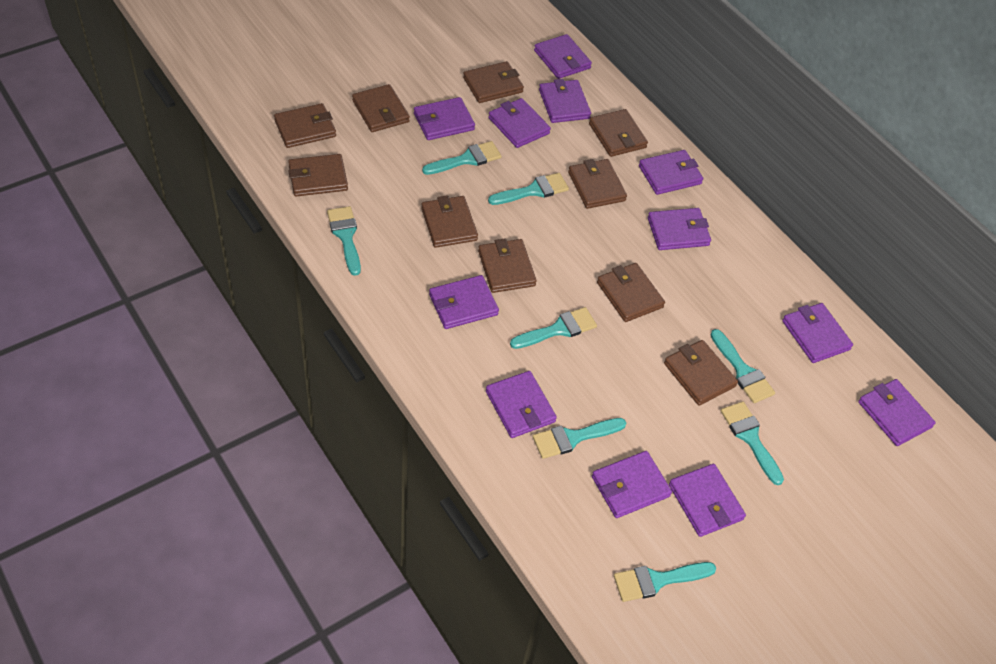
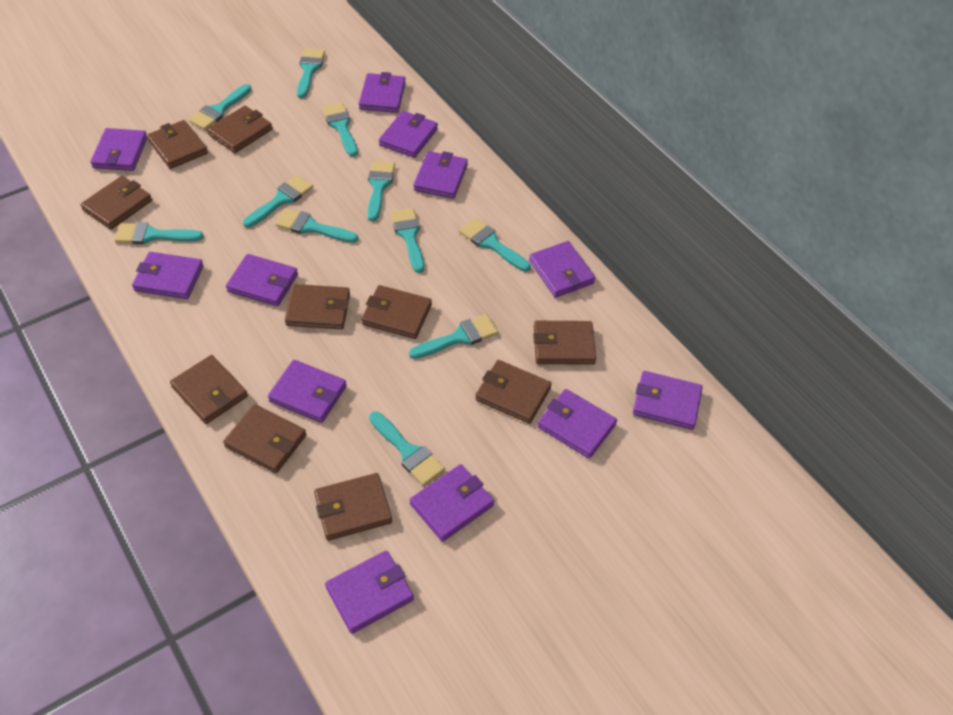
turquoise brush: [327,206,361,276] [422,141,502,175] [488,173,569,205] [510,307,597,349] [533,418,626,459] [614,562,716,602] [711,329,775,403] [721,401,784,485] = 8 -> [114,222,204,244] [189,84,252,130] [243,175,313,228] [275,208,358,243] [297,49,325,98] [322,103,358,157] [367,161,395,221] [369,411,445,486] [390,208,424,273] [409,314,498,359] [459,218,531,272] = 11

